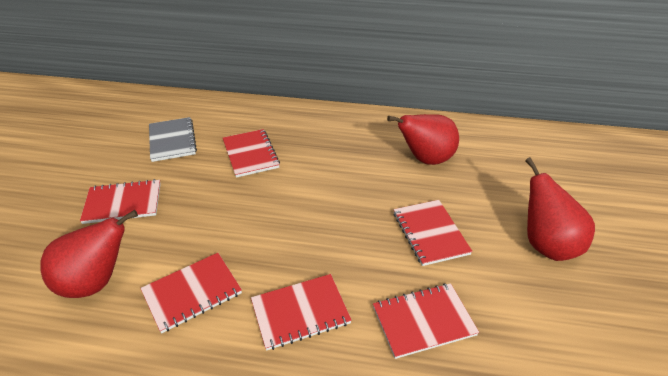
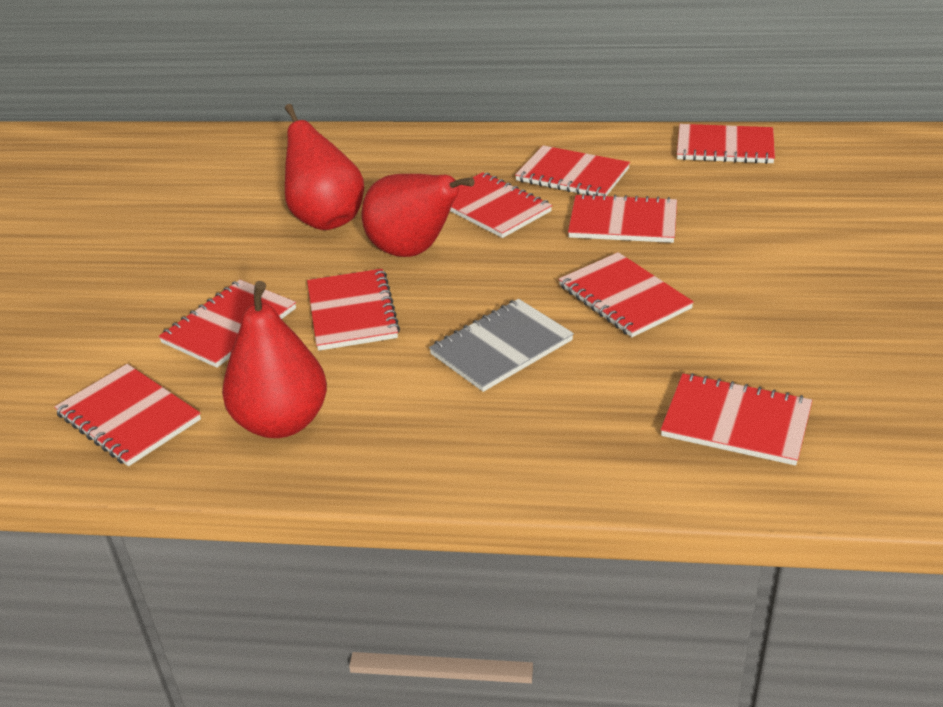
red notebook: [80,179,161,224] [140,253,242,333] [223,129,280,178] [251,274,352,351] [373,283,479,359] [393,200,473,266] = 6 -> [54,364,201,466] [158,280,296,368] [307,269,400,351] [450,172,552,238] [515,145,630,196] [559,252,694,337] [568,193,677,243] [660,373,812,466] [677,124,775,164] = 9

